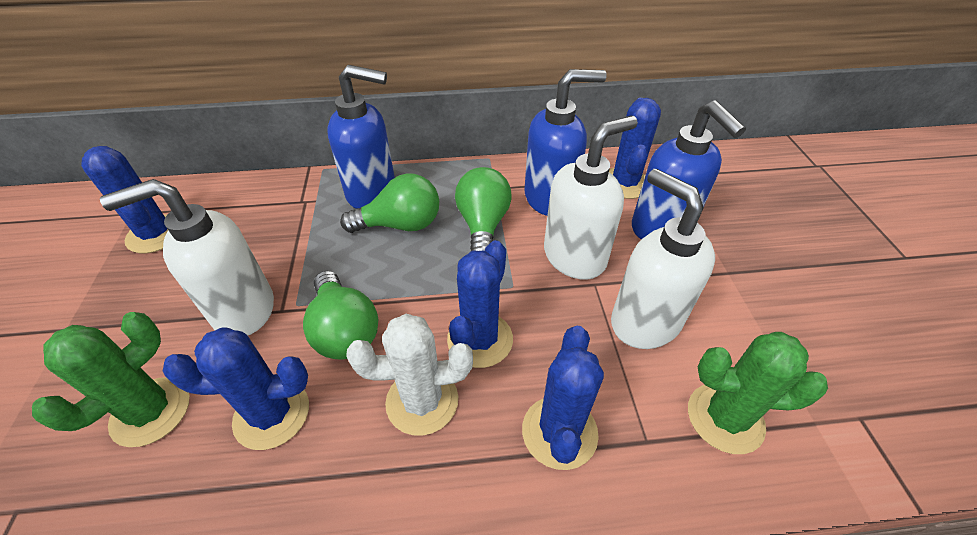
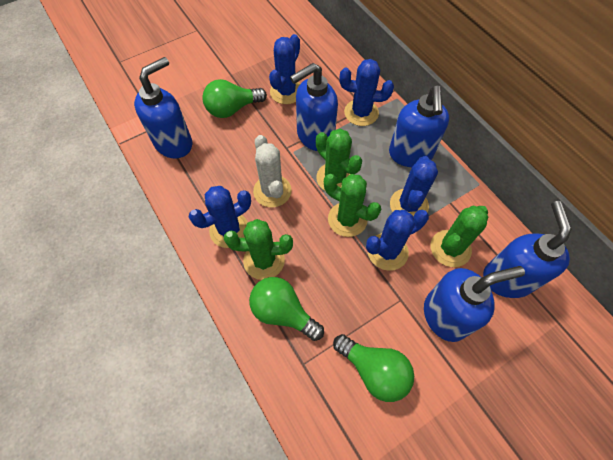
blue soap dispenser: [327,65,395,209] [524,69,607,216] [632,100,746,239] = 3 -> [134,57,192,158] [290,63,338,151] [389,86,449,167] [424,266,525,342] [483,201,571,298] = 5
green cactus: [32,312,189,447] [688,332,828,454] = 2 -> [224,219,293,280] [316,129,362,191] [324,174,381,237] [431,206,488,267] = 4
white soap dispenser: [100,179,274,335] [544,116,638,280] [611,169,715,349] = 3 -> none = 0

